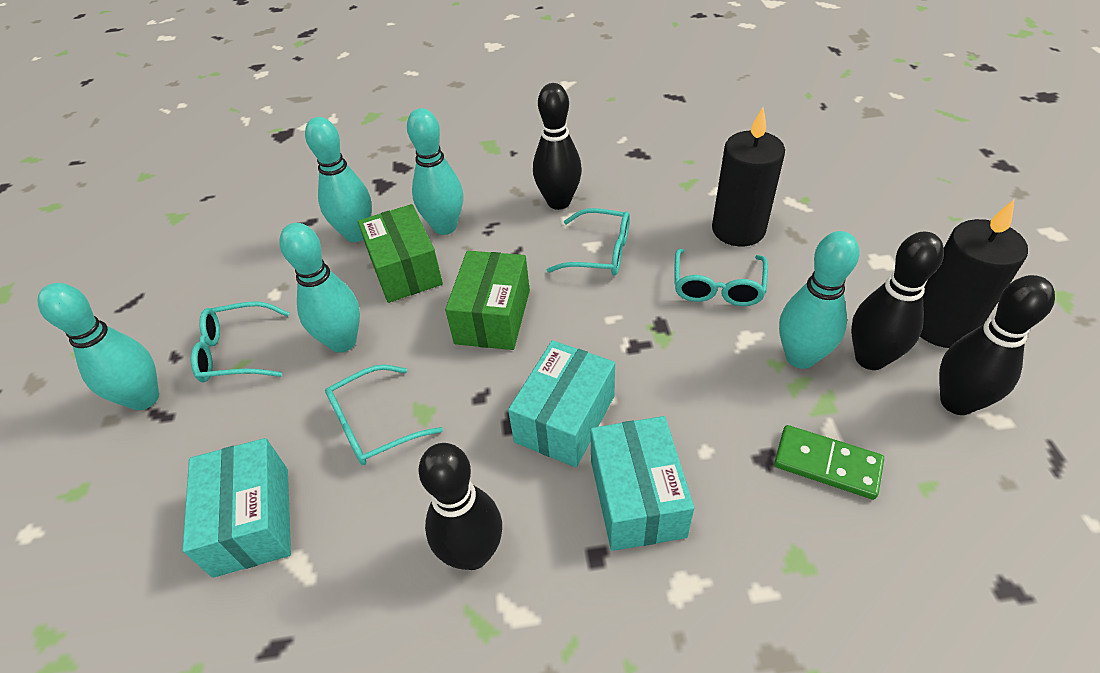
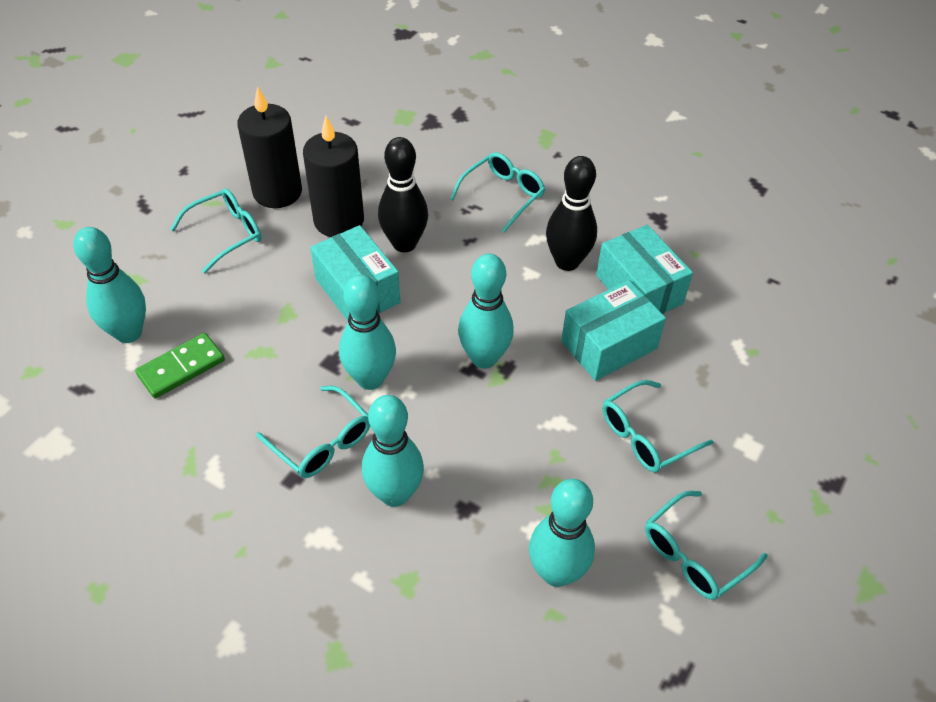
black bowling pin: [418,443,502,570] [533,83,582,210] [851,232,944,370] [939,275,1055,415] = 4 -> [378,137,428,252] [546,156,597,271] = 2
green box: [358,204,443,303] [445,251,530,350] = 2 -> none = 0
turquoise glasses: [191,301,290,383] [325,365,443,465] [547,208,630,275] [674,249,768,306] = 4 -> [170,188,261,273] [256,386,370,478] [450,152,545,233] [602,380,714,472] [645,491,767,600] = 5

